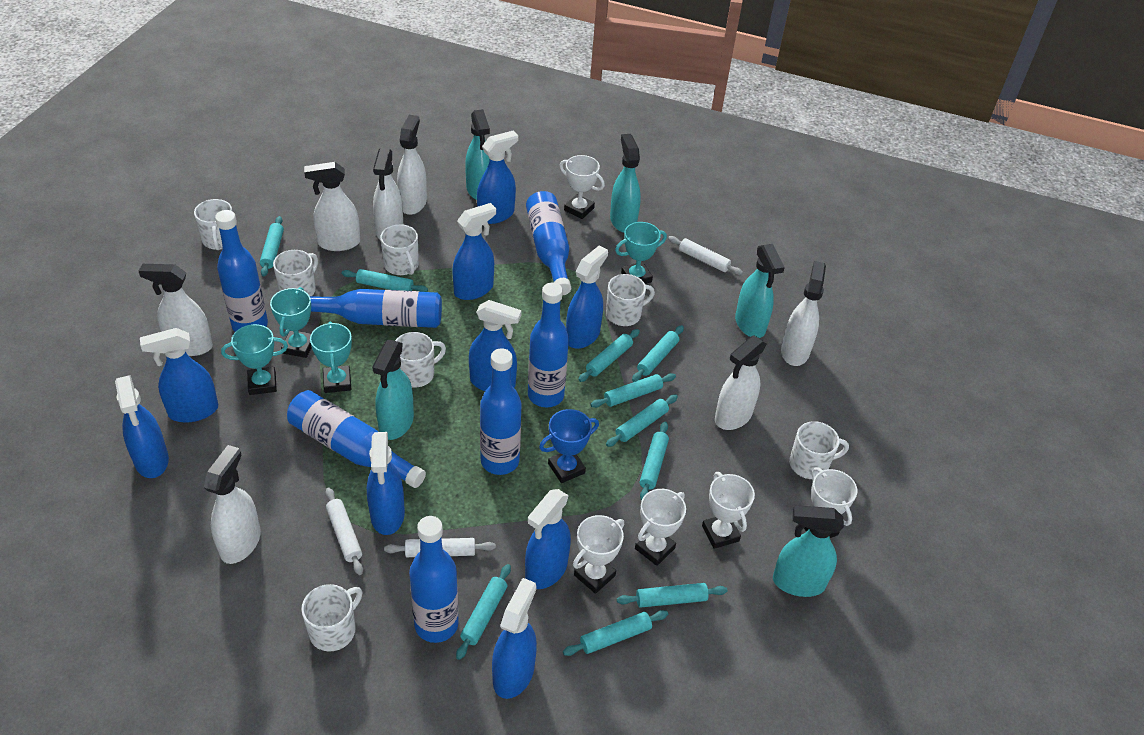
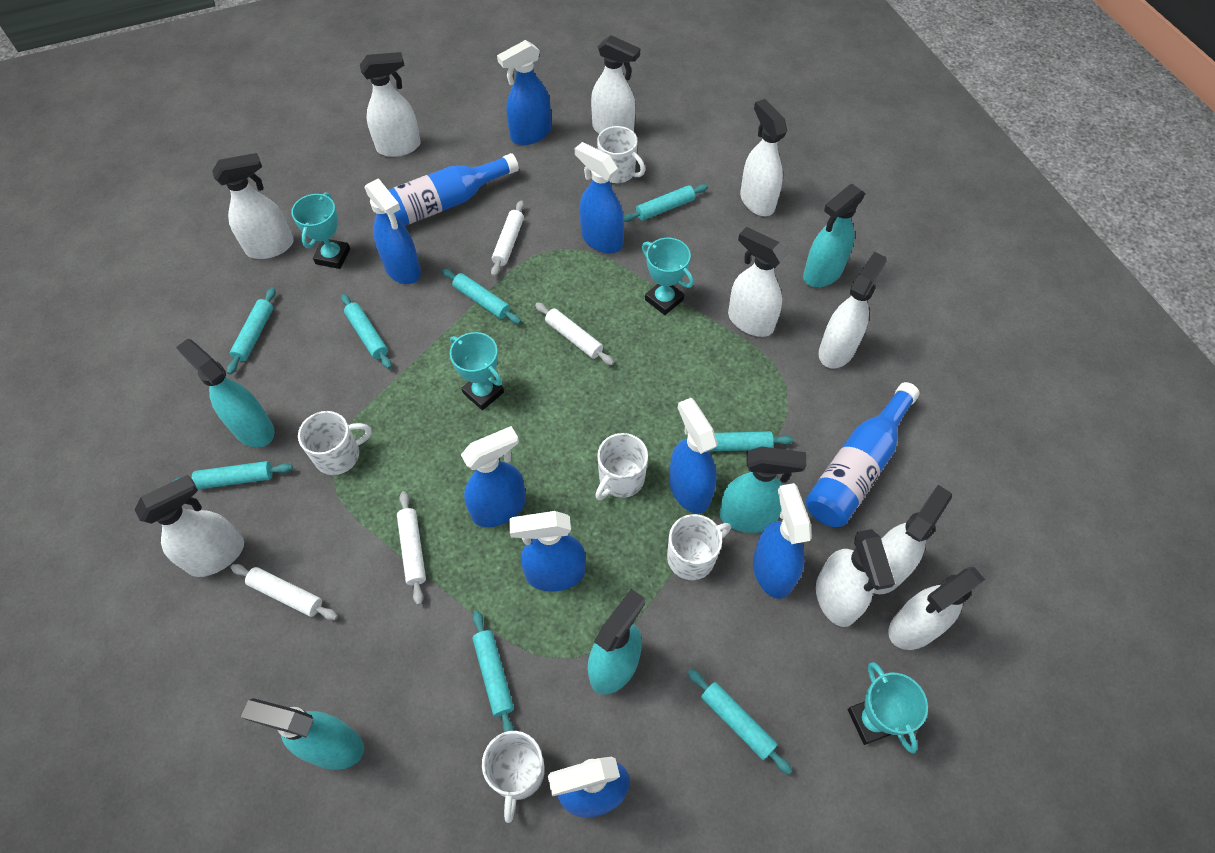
blue bottle: [215,210,268,332] [287,390,426,488] [310,289,442,328] [409,516,459,643] [480,348,522,475] [526,191,571,296] [528,283,569,407] = 7 -> [388,153,519,226] [805,382,920,527] = 2
blue spray bottle: [115,375,169,478] [140,328,218,423] [367,432,405,535] [452,203,496,300] [469,300,522,391] [477,131,519,224] [492,578,537,699] [525,489,571,589] [566,245,608,349] = 9 -> [365,178,421,284] [461,426,526,527] [497,40,551,145] [509,511,586,592] [548,757,630,818] [575,142,624,253] [669,398,717,513] [753,483,812,599] = 8
blue trophy: [539,409,599,483] = 1 -> none = 0
turquoise rolling pin: [260,216,284,277] [342,269,428,292] [456,564,511,660] [563,610,668,656] [578,329,640,382] [590,373,676,408] [606,395,678,447] [617,583,727,608] [632,325,684,382] [640,422,669,501] = 10 -> [172,461,293,489] [227,288,276,375] [341,294,392,369] [442,269,521,324] [472,611,514,732] [624,184,708,222] [679,431,794,451] [688,669,792,775] = 8
white mug: [194,199,232,250] [273,250,318,296] [301,584,362,652] [380,224,419,275] [395,332,446,388] [606,274,655,326] [789,421,849,479] = 7 -> [298,411,372,475] [482,731,545,823] [595,433,648,500] [597,126,645,183] [667,514,731,580] = 5
white rolling pin: [325,487,363,575] [384,538,496,557] [668,236,743,275] = 3 -> [230,564,338,620] [397,491,426,605] [491,200,524,277] [535,302,614,365] = 4
white spray bottle: [139,264,213,356] [204,445,261,564] [304,162,360,251] [373,148,403,240] [397,115,427,215] [715,335,767,430] [781,261,826,366] = 7 -> [134,475,244,577] [212,153,294,259] [360,52,421,157] [591,35,640,134] [728,227,787,337] [740,99,787,216] [816,529,895,627] [819,252,887,369] [873,485,952,594] [888,567,985,650] = 10
white trophy: [560,155,605,219] [573,515,624,594] [635,489,686,566] [702,472,755,549] [804,467,857,538] = 5 -> none = 0

